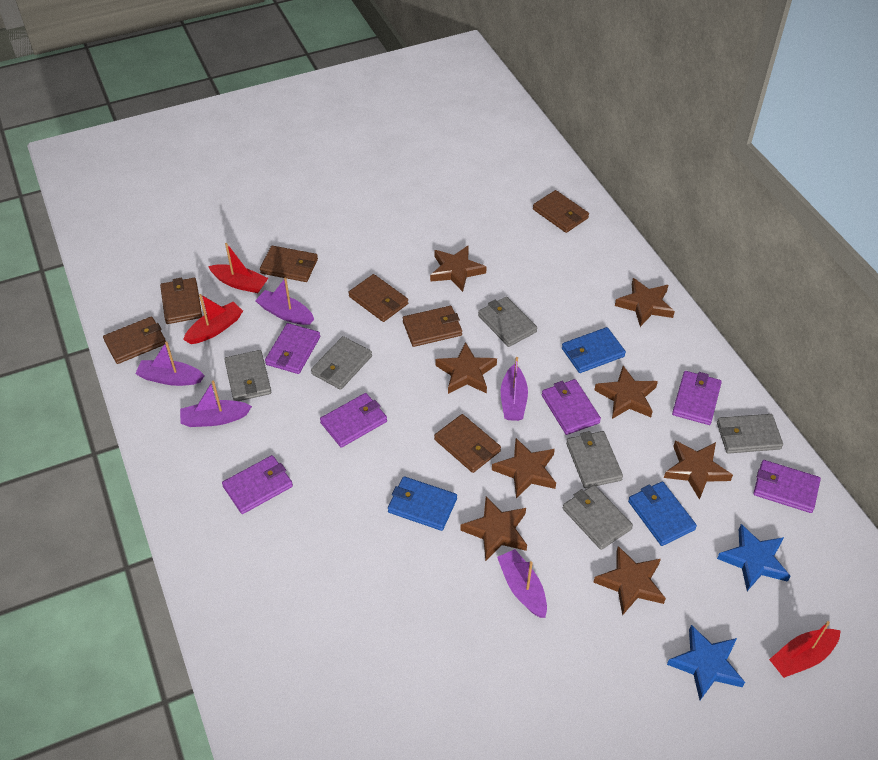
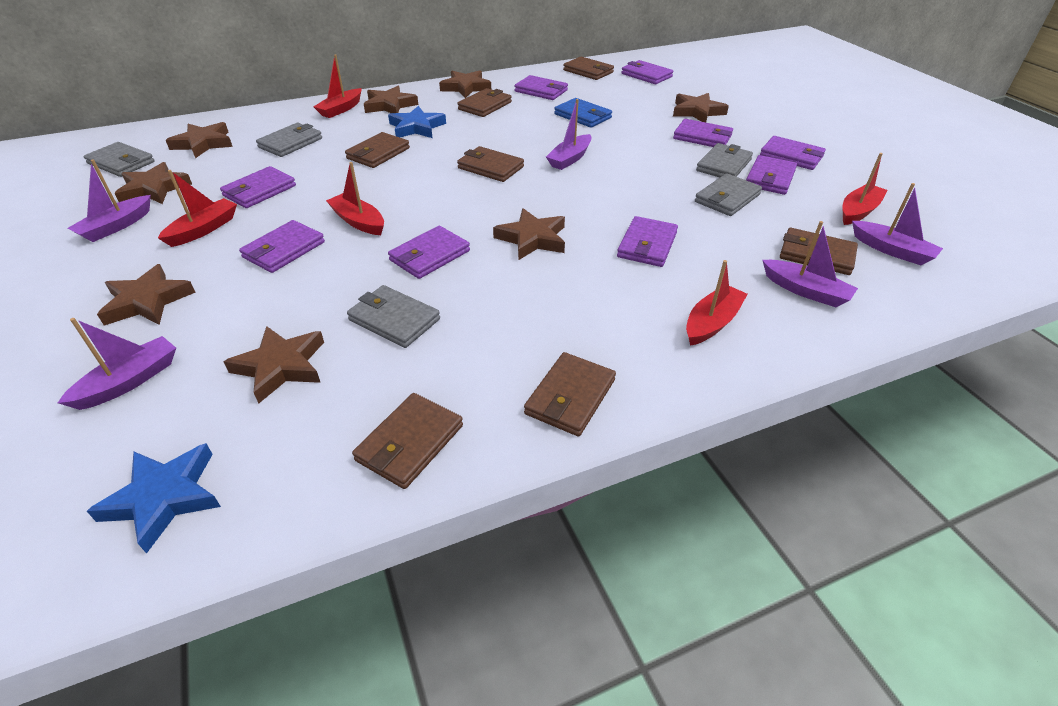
blue wallet: [388,477,457,531] [562,327,626,373] [628,481,697,546] = 3 -> [554,98,612,128] = 1
grey wallet: [224,350,271,401] [311,336,372,390] [478,296,537,347] [563,485,633,550] [566,431,623,488] [717,414,783,454] = 6 -> [84,142,155,177] [256,123,322,157] [347,285,440,348] [695,173,762,216] [696,143,753,177] = 5
purple wallet: [222,455,293,514] [265,323,320,374] [320,393,387,448] [542,379,601,435] [672,371,722,425] [753,460,821,513] = 6 -> [220,166,296,208] [239,220,325,273] [388,226,470,279] [514,75,568,100] [617,216,678,267] [621,60,673,84] [673,119,733,147] [746,155,797,195] [760,136,826,170] = 9
red boat: [183,294,243,344] [208,243,268,293] [769,621,841,678] = 3 -> [158,170,237,247] [313,54,362,118] [326,162,384,235] [686,260,748,346] [842,153,888,225] = 5

